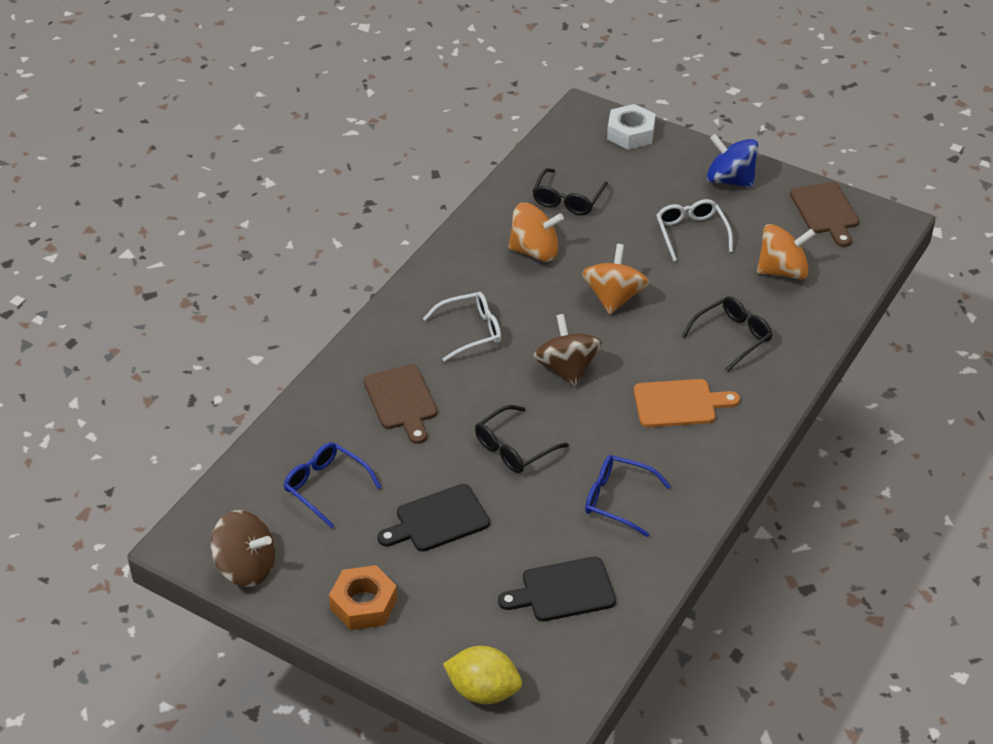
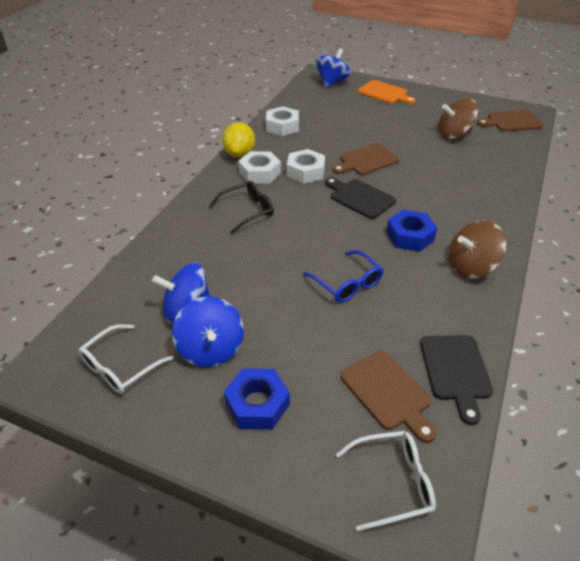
black glasses: [475,405,569,473] [532,168,608,215] [682,296,772,372] = 3 -> [209,181,274,234] = 1
blue glasses: [284,442,382,529] [585,455,671,537] = 2 -> [303,250,383,303] = 1
blue nut: none = 0 -> [224,368,290,429] [386,210,437,252] = 2
blue spinning top: [706,134,758,188] = 1 -> [152,262,211,323] [172,296,244,368] [315,49,352,87] = 3
brown cutting board: [364,364,437,444] [790,182,859,247] = 2 -> [332,143,399,175] [341,351,436,443] [477,110,543,132] = 3
orange nut: [329,565,397,630] = 1 -> none = 0
orange spinning top: [508,203,564,262] [582,244,649,314] [757,224,816,279] = 3 -> none = 0
white nut: [607,104,656,150] = 1 -> [238,151,281,184] [266,106,299,136] [287,149,325,184] = 3

